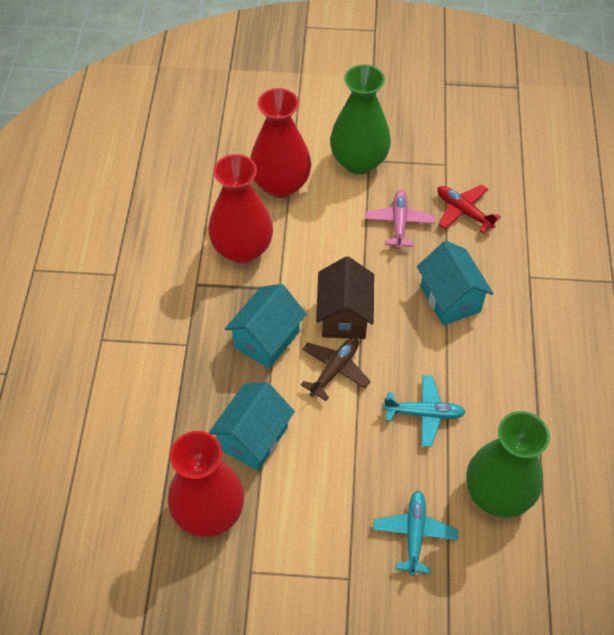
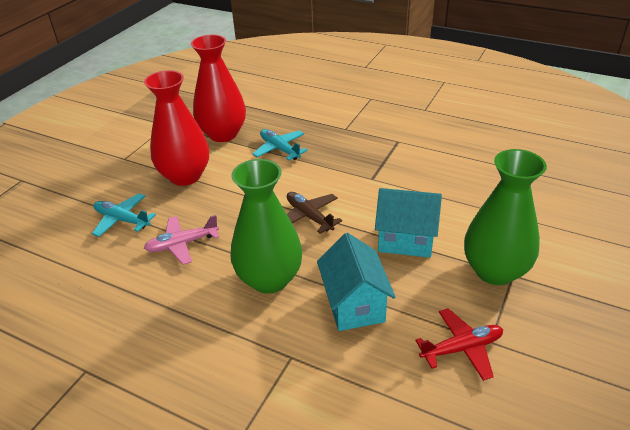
brown house: [316,256,374,339] = 1 -> none = 0
red vase: [168,431,244,537] [208,154,273,263] [250,88,311,198] = 3 -> [144,70,209,186] [191,35,246,142] = 2
turquoise house: [209,382,295,471] [225,284,306,369] [417,241,494,326] = 3 -> [317,233,396,331] [375,188,442,258] = 2

